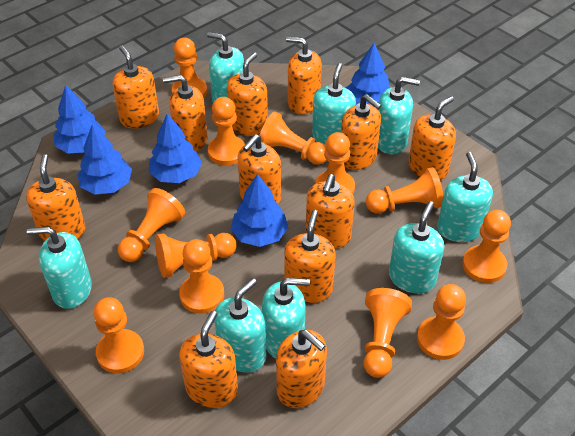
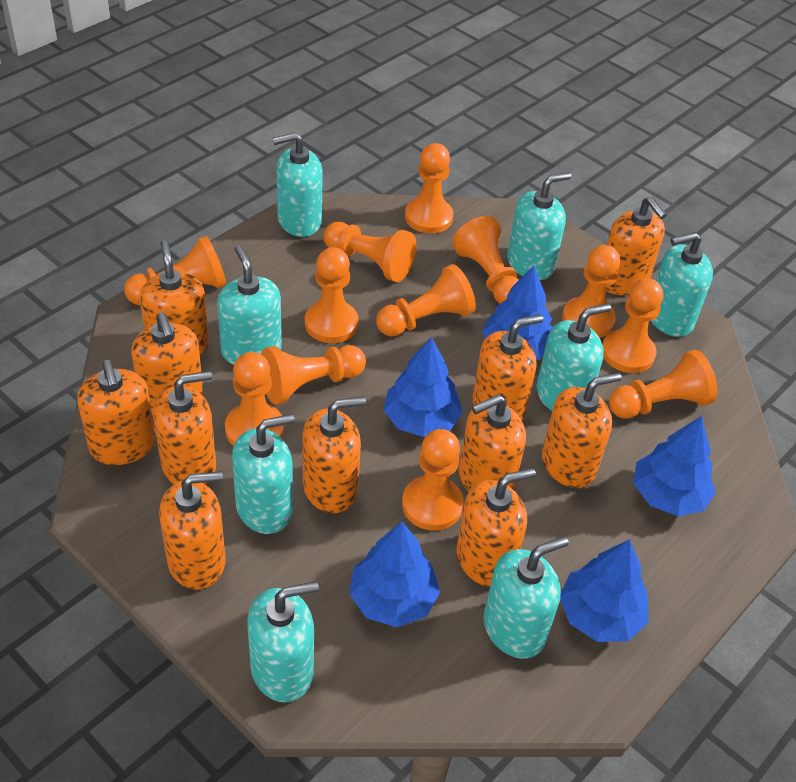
orange soap dispenser: [26,154,85,241] [112,46,159,129] [163,75,208,152] [179,311,238,408] [227,52,268,136] [238,134,281,204] [276,330,327,408] [284,210,336,303] [286,37,322,114] [306,174,355,249] [341,94,382,170] [408,96,456,180] = 12 -> [77,360,156,465] [131,312,203,415] [140,240,209,355] [153,371,216,485] [159,471,226,590] [302,396,366,513] [457,468,536,587] [459,394,526,492] [472,314,543,421] [542,373,622,488] [607,197,667,295] = 11

